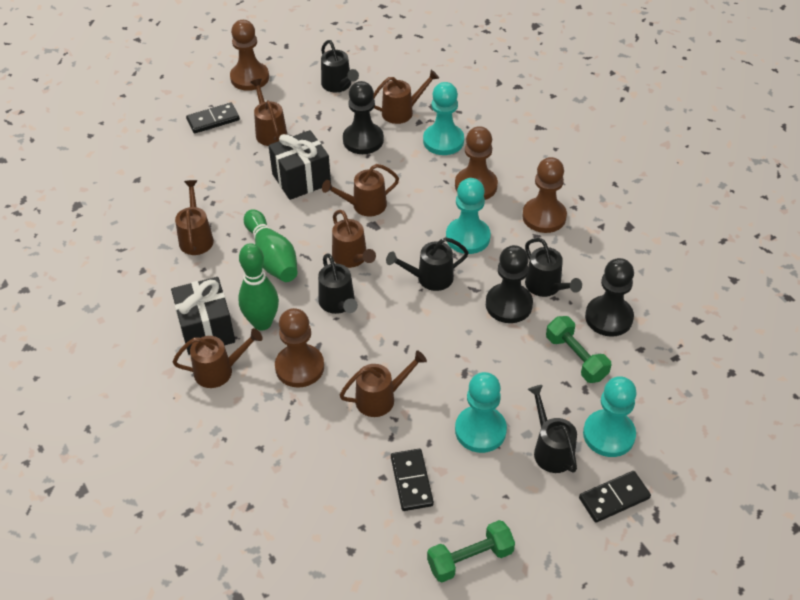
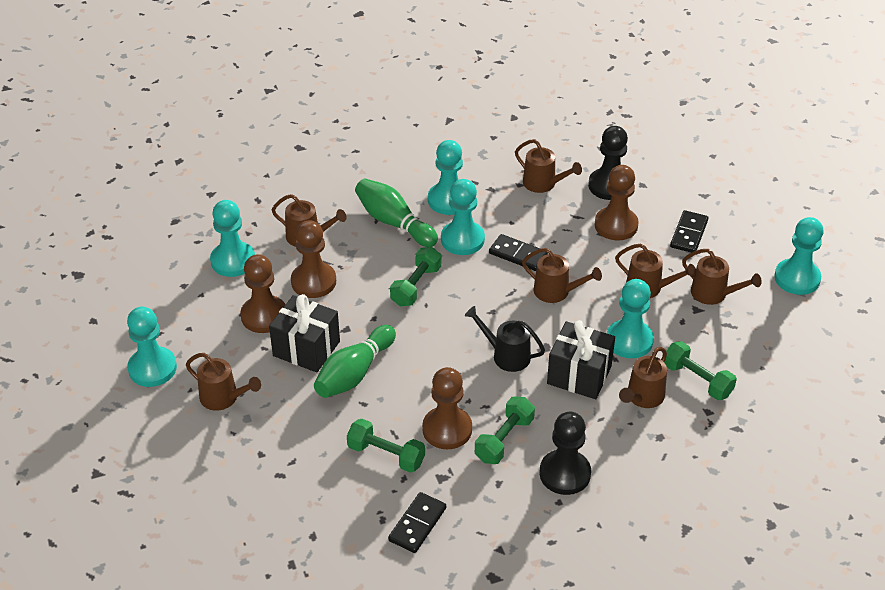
black pawn: [343,81,384,154] [486,245,533,323] [585,258,634,337] = 3 -> [540,412,591,495] [588,126,628,200] = 2
black watering can: [318,254,358,314] [321,40,359,92] [386,237,469,291] [525,238,582,297] [528,385,577,473] = 5 -> [465,306,545,372] = 1
green dumbbell: [427,520,515,582] [546,316,611,383] = 2 -> [347,419,425,473] [390,247,442,306] [475,397,535,464] [664,341,737,400] = 4
turquoise pawn: [423,82,464,155] [446,178,491,254] [455,372,507,453] [583,376,637,457] = 4 -> [127,307,177,387] [210,200,255,277] [428,140,463,215] [441,179,485,255] [607,279,654,358] [774,217,824,295] = 6

